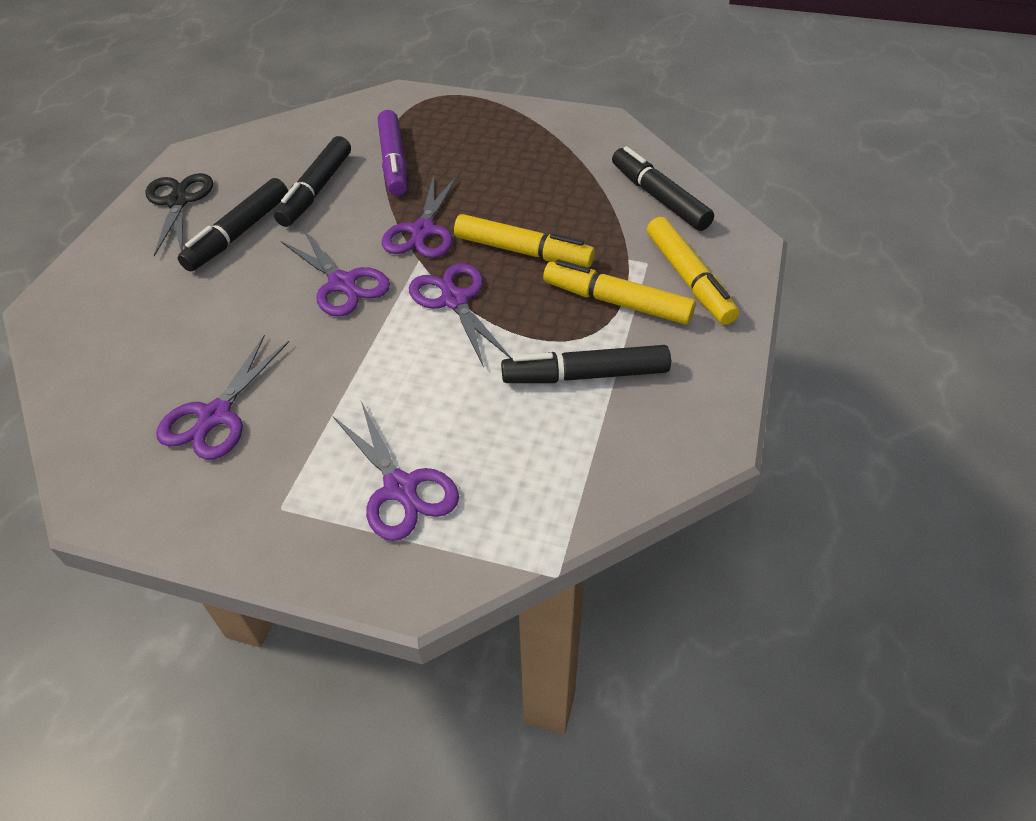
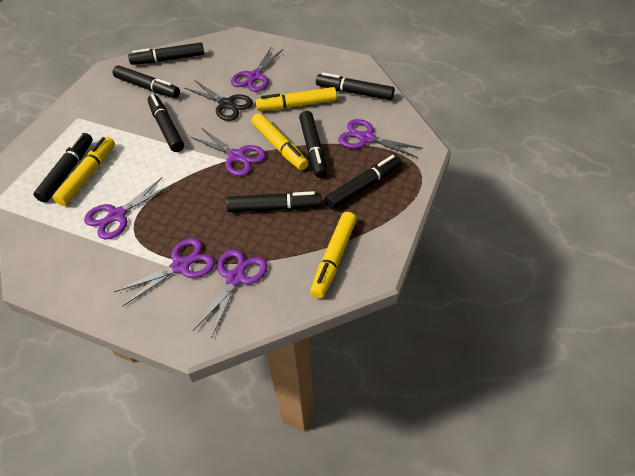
black marker: [178,178,288,271] [274,136,351,227] [501,345,671,383] [612,146,714,231] = 4 -> [33,133,93,203] [113,65,180,98] [128,42,204,65] [148,94,184,152] [226,191,322,212] [299,111,327,178] [316,73,395,100] [324,155,401,210] = 8
purple marker: [378,110,407,196] = 1 -> none = 0
purple scissors: [156,335,289,460] [281,229,390,316] [333,401,459,541] [382,175,457,258] [409,263,511,368] = 5 -> [84,177,172,240] [114,238,215,306] [191,128,266,176] [193,249,267,338] [231,48,283,92] [338,119,423,158] = 6
yellow marker: [454,214,595,268] [543,259,696,325] [647,217,739,325] = 3 -> [52,137,115,206] [251,113,309,170] [256,87,337,111] [310,212,357,299] = 4

